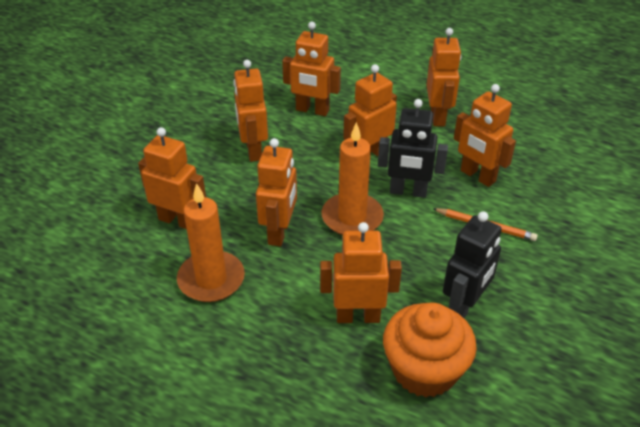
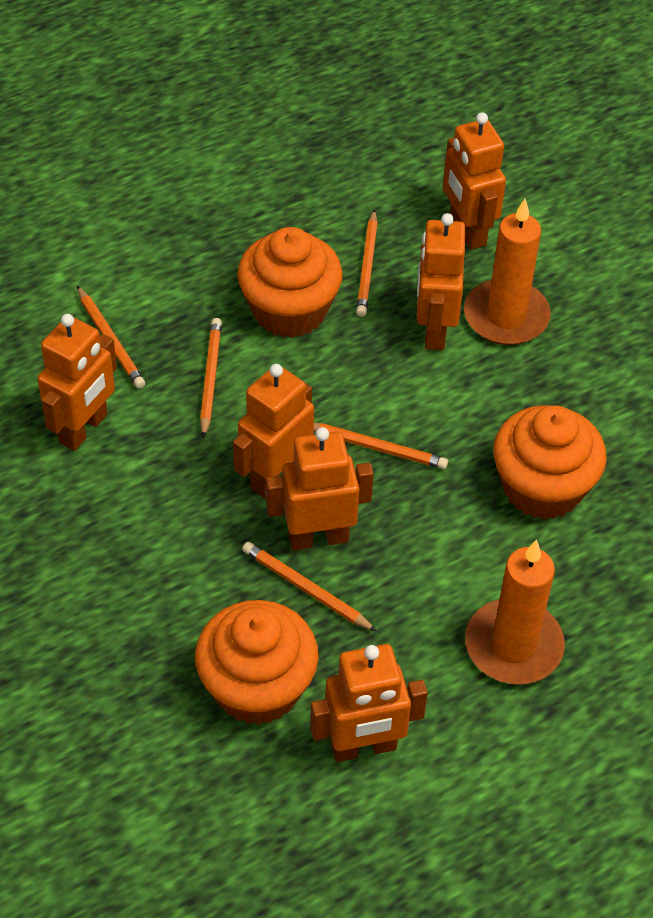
black robot: [378,99,448,198] [443,211,502,318] = 2 -> none = 0
orange cupcake: [383,303,477,397] = 1 -> [195,600,319,725] [237,227,343,338] [493,405,607,520] = 3
orange pencil: [432,208,538,241] = 1 -> [77,286,145,389] [200,318,222,438] [242,542,377,632] [314,423,448,469] [356,209,378,317] = 5
orange robot: [138,127,206,229] [233,60,268,162] [256,138,297,246] [282,22,341,116] [320,222,402,323] [343,64,397,156] [426,28,461,126] [454,84,516,187] = 8 -> [37,314,117,451] [233,364,314,499] [266,427,374,550] [310,644,428,762] [417,213,465,350] [443,112,506,250] = 6

